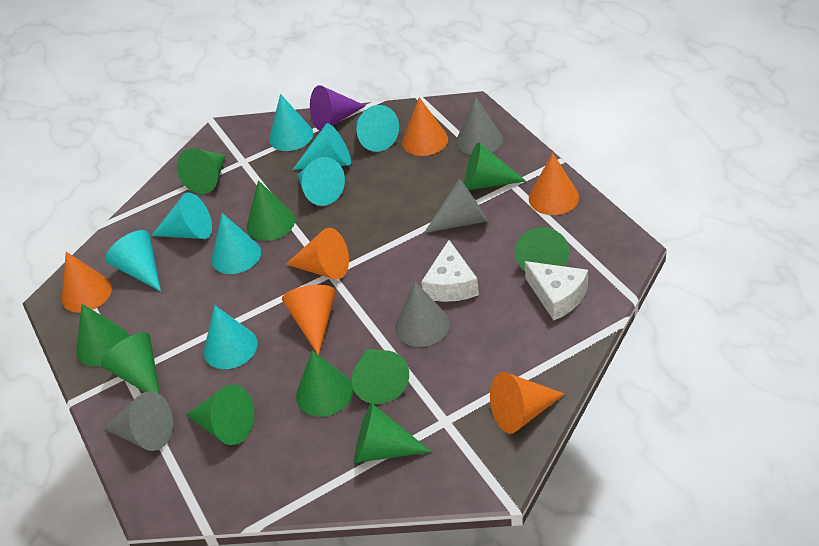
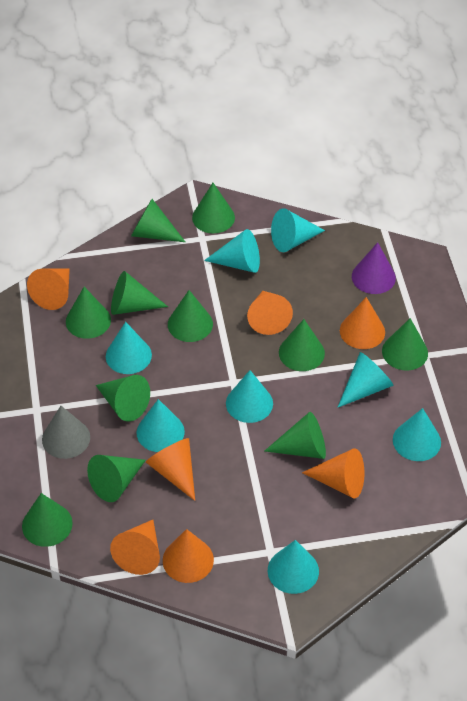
green cone: [76,304,129,366] [101,332,160,394] [177,148,226,194] [186,385,254,445] [247,180,295,241] [296,350,353,417] [352,349,409,404] [354,403,432,463] [464,142,526,190] [515,227,570,271] = 10 -> [22,493,73,547] [66,287,111,339] [87,455,146,502] [96,375,150,422] [111,271,168,315] [131,199,185,242] [168,290,213,342] [192,183,235,233] [265,412,326,459] [279,319,325,371] [382,318,428,371] = 11
grey cone: [103,391,173,451] [395,282,450,347] [424,179,487,233] [456,96,503,155] = 4 -> [42,406,90,459] = 1
orange cone: [62,252,112,313] [282,285,336,355] [285,228,349,280] [402,97,448,156] [490,372,564,434] [529,153,579,215] = 6 -> [27,268,70,310] [110,520,160,575] [146,438,195,501] [163,529,214,583] [247,291,293,335] [302,448,364,498] [340,297,385,349] = 7
white cheese: [421,240,479,302] [525,261,588,321] = 2 -> none = 0

